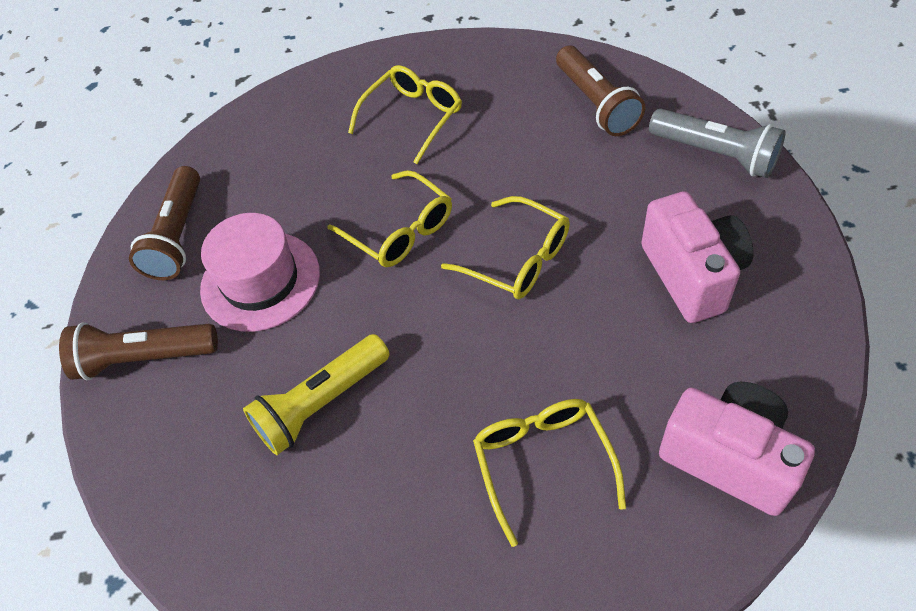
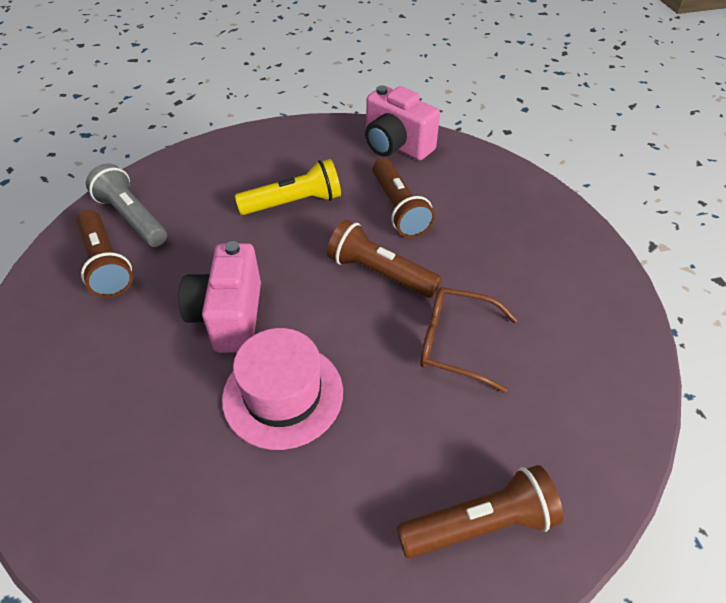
brown flashlight: [59,323,218,380] [129,166,200,280] [556,46,645,136] = 3 -> [76,210,133,298] [327,220,442,298] [372,158,435,238] [396,465,563,558] = 4
brown glasses: none = 0 -> [420,287,518,393] = 1
yellow glasses: [327,170,452,267] [348,65,462,164] [441,196,570,299] [473,399,626,547] = 4 -> none = 0

